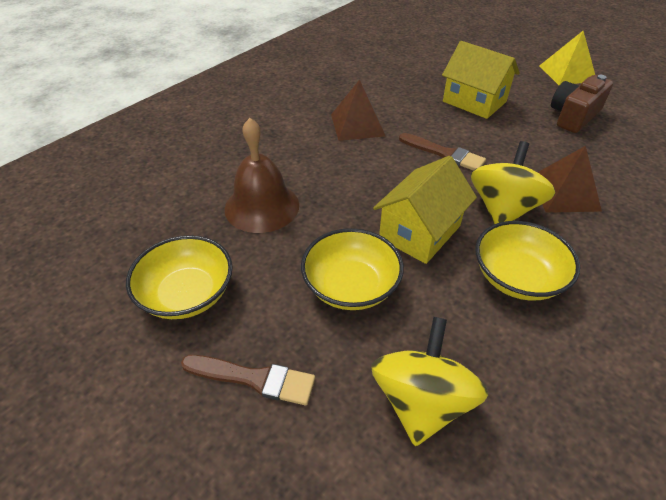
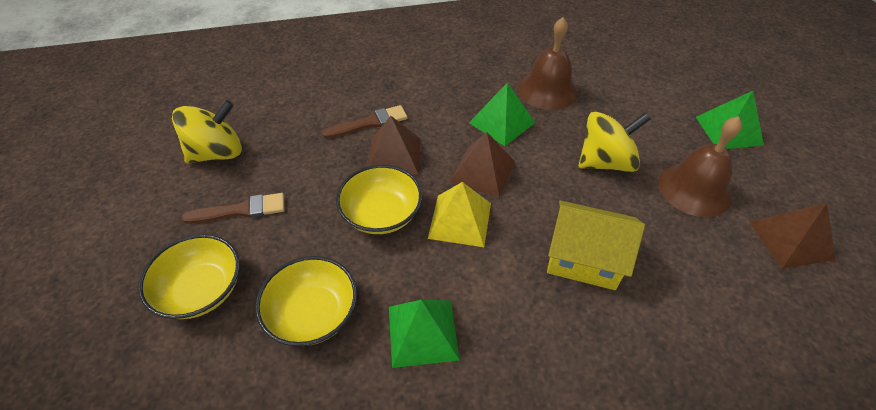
brown bell: [225,118,299,233] = 1 -> [518,17,578,110] [658,116,742,217] = 2
brown camera: [551,75,613,133] = 1 -> none = 0
brown pyramid: [331,80,385,141] [537,146,602,213] = 2 -> [368,116,420,174] [450,132,515,197] [750,203,836,269] = 3
green pyramid: none = 0 -> [389,300,460,368] [469,83,535,146] [696,91,764,149] = 3
yellow house: [373,156,477,264] [442,41,520,119] = 2 -> [547,200,645,290] = 1

